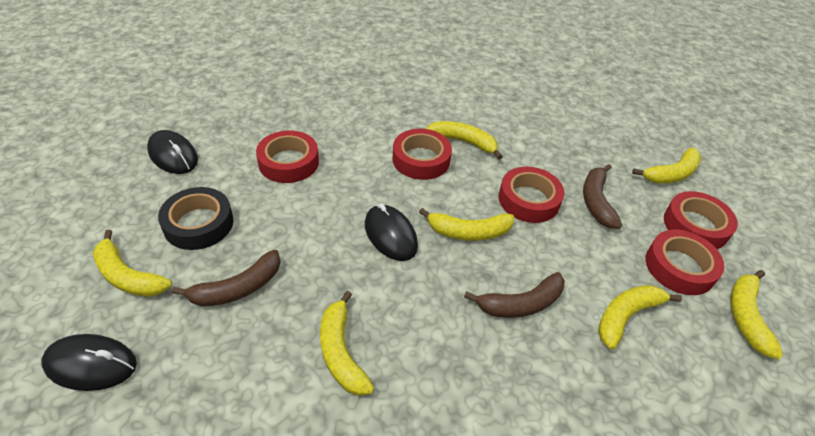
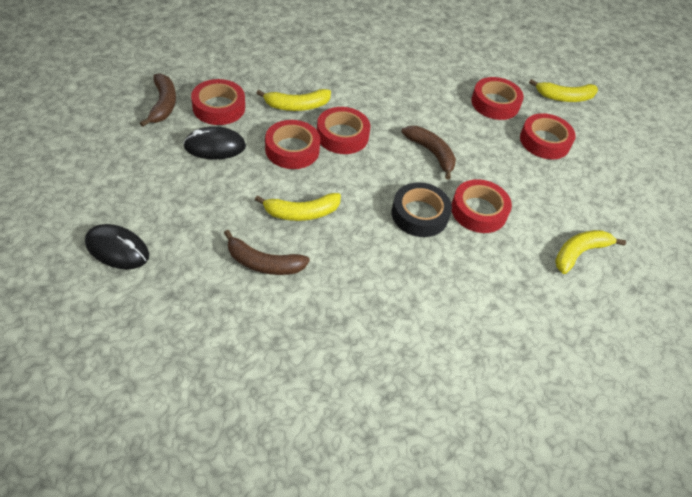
black mouse: [41,334,137,391] [147,130,198,174] [365,203,418,261] = 3 -> [85,224,149,269] [183,126,246,159] = 2
red tape: [256,130,319,183] [392,129,452,180] [499,167,564,223] [646,229,724,295] [664,191,738,249] = 5 -> [191,79,245,125] [265,120,320,169] [317,107,370,154] [452,179,512,233] [471,77,524,120] [520,113,576,159] = 6
yellow banana: [93,229,172,297] [320,291,374,396] [419,208,514,241] [426,121,503,160] [598,285,682,349] [632,148,702,184] [730,270,783,359] = 7 -> [255,193,341,221] [256,89,331,111] [529,79,598,102] [555,230,626,274] = 4

